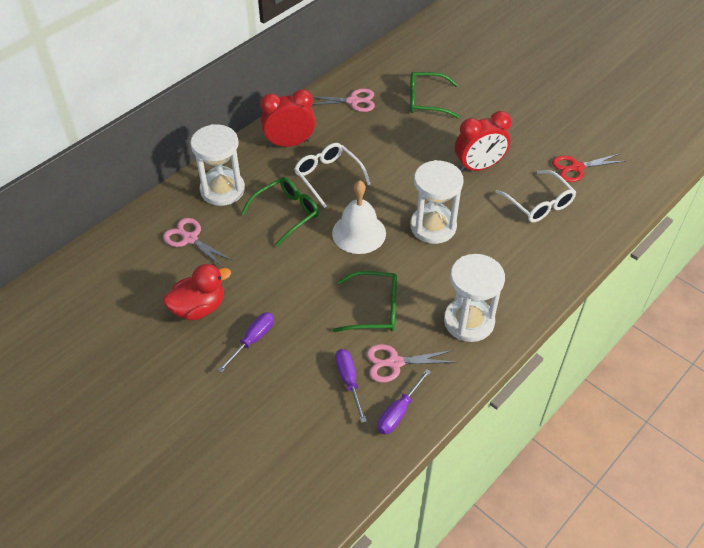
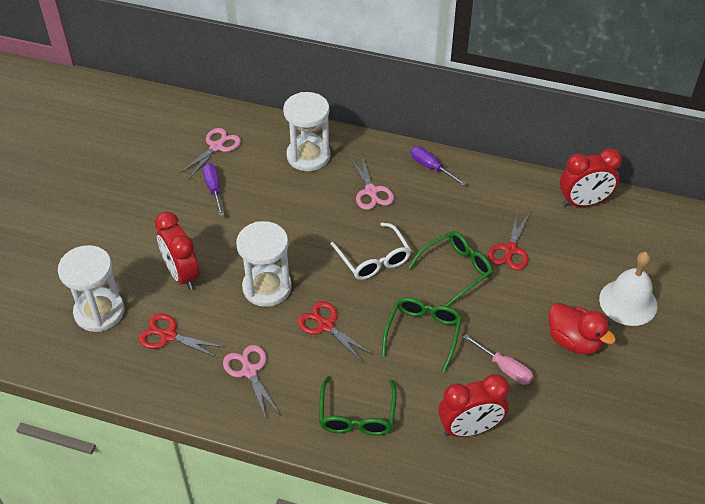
pink screwdriver: none = 0 -> [463,334,534,385] = 1
purple screwdriver: [218,312,274,373] [335,349,367,423] [377,369,431,434] = 3 -> [203,163,224,216] [411,146,467,186] = 2
red clock: [260,89,315,147] [455,111,511,172] = 2 -> [155,212,200,290] [438,374,509,437] [560,148,622,207] = 3
red scissors: [552,154,625,182] = 1 -> [139,314,223,358] [297,301,373,363] [488,210,531,270] = 3
white glasses: [294,143,370,208] [495,170,576,223] = 2 -> [331,223,411,280] = 1

